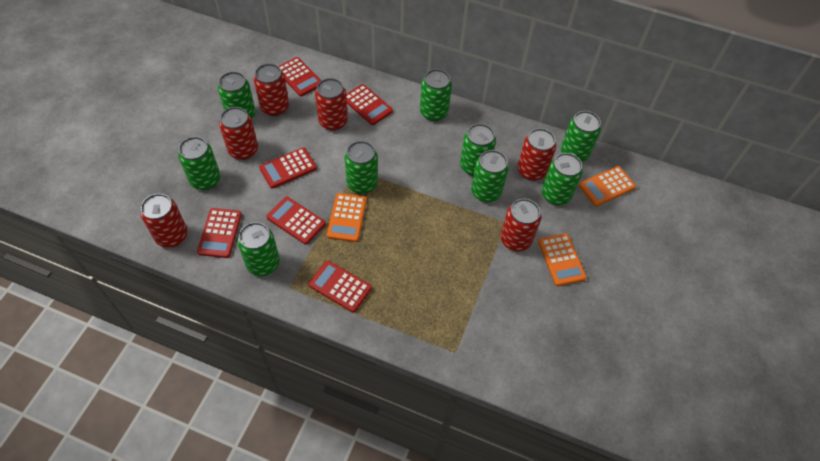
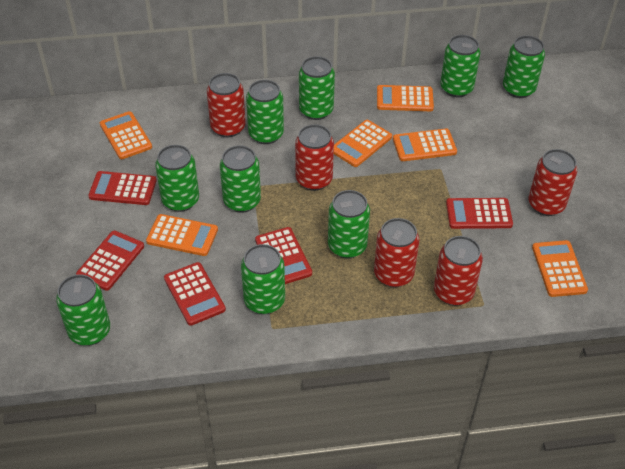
orange calculator: [327,193,367,242] [538,233,587,286] [579,166,636,207] = 3 -> [100,111,152,159] [146,214,218,256] [334,120,392,167] [377,85,434,111] [393,129,457,161] [532,240,588,297] = 6
red calculator: [197,208,242,258] [259,147,317,189] [266,197,326,245] [278,57,321,96] [309,261,372,312] [346,84,393,125] = 6 -> [76,231,144,291] [88,171,157,205] [164,262,226,326] [255,227,312,284] [446,198,513,229] = 5
red can: [141,194,188,248] [219,107,258,160] [254,63,289,116] [315,78,348,131] [500,199,541,251] [517,128,556,181] = 6 -> [207,73,246,137] [295,124,334,191] [374,218,419,287] [434,236,483,306] [528,149,577,216] = 5

